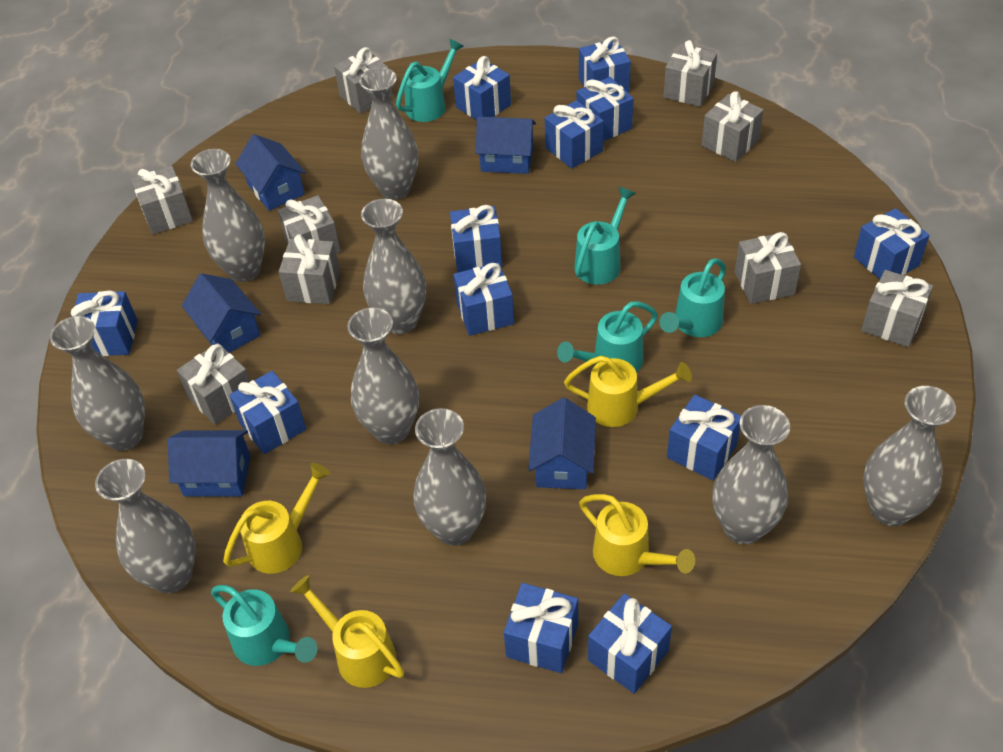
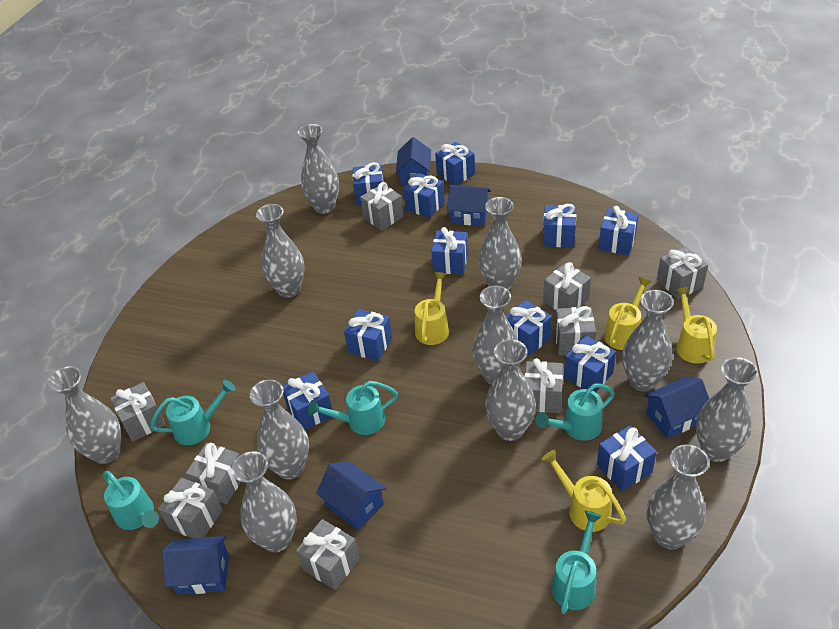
blue gift: [71,290,138,356] [229,371,306,454] [450,205,502,272] [453,56,511,120] [453,263,514,336] [504,583,578,673] [545,100,604,169] [576,77,634,141] [579,36,631,92] [588,593,672,694] [667,395,741,480] [854,208,929,279] = 12 -> [283,372,332,430] [344,309,392,361] [352,162,383,205] [403,173,445,218] [431,227,468,275] [435,142,475,185] [506,300,552,356] [543,204,576,248] [564,335,616,392] [597,425,657,491] [599,206,639,255] = 11
grey vase: [50,316,145,451] [95,459,196,593] [191,149,265,282] [347,307,419,444] [359,67,418,200] [361,199,426,334] [413,408,486,546] [713,405,790,544] [863,386,956,526] = 9 -> [48,366,121,464] [232,451,297,552] [250,379,309,480] [256,204,305,298] [298,124,339,214] [472,286,518,385] [478,197,522,291] [485,339,536,441] [623,290,674,392] [647,444,709,550] [696,357,758,462] = 11

